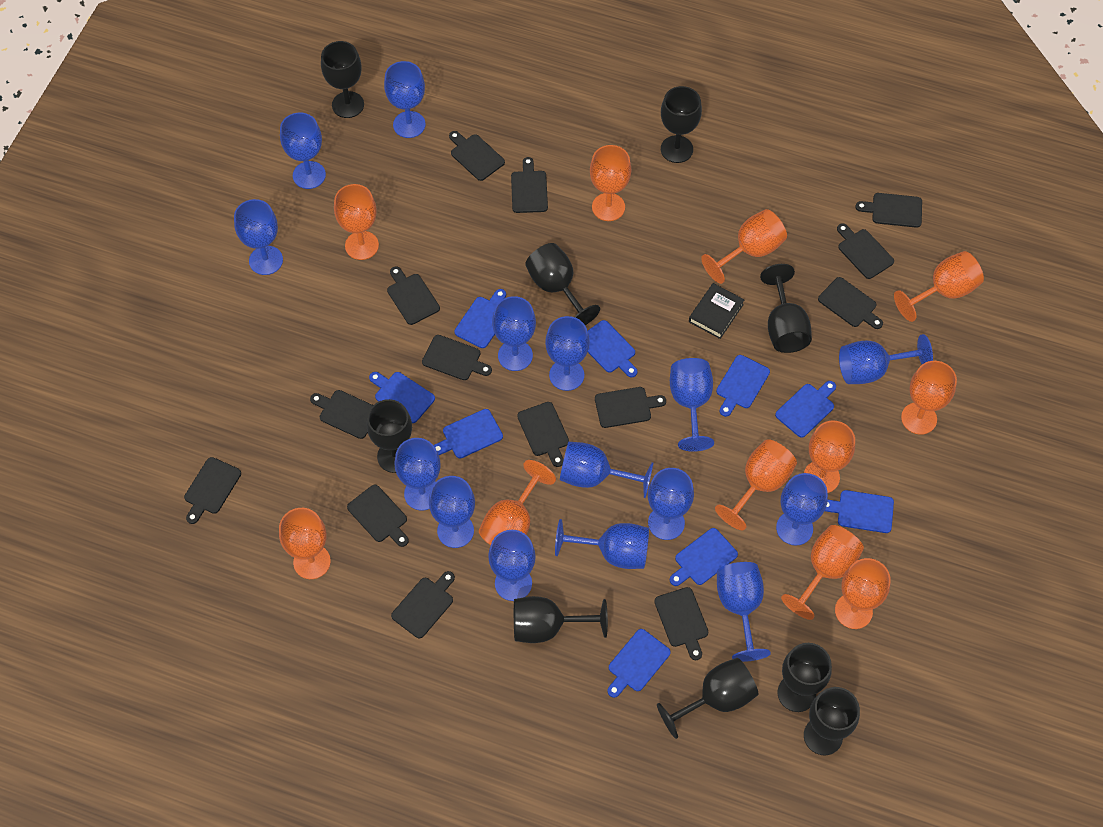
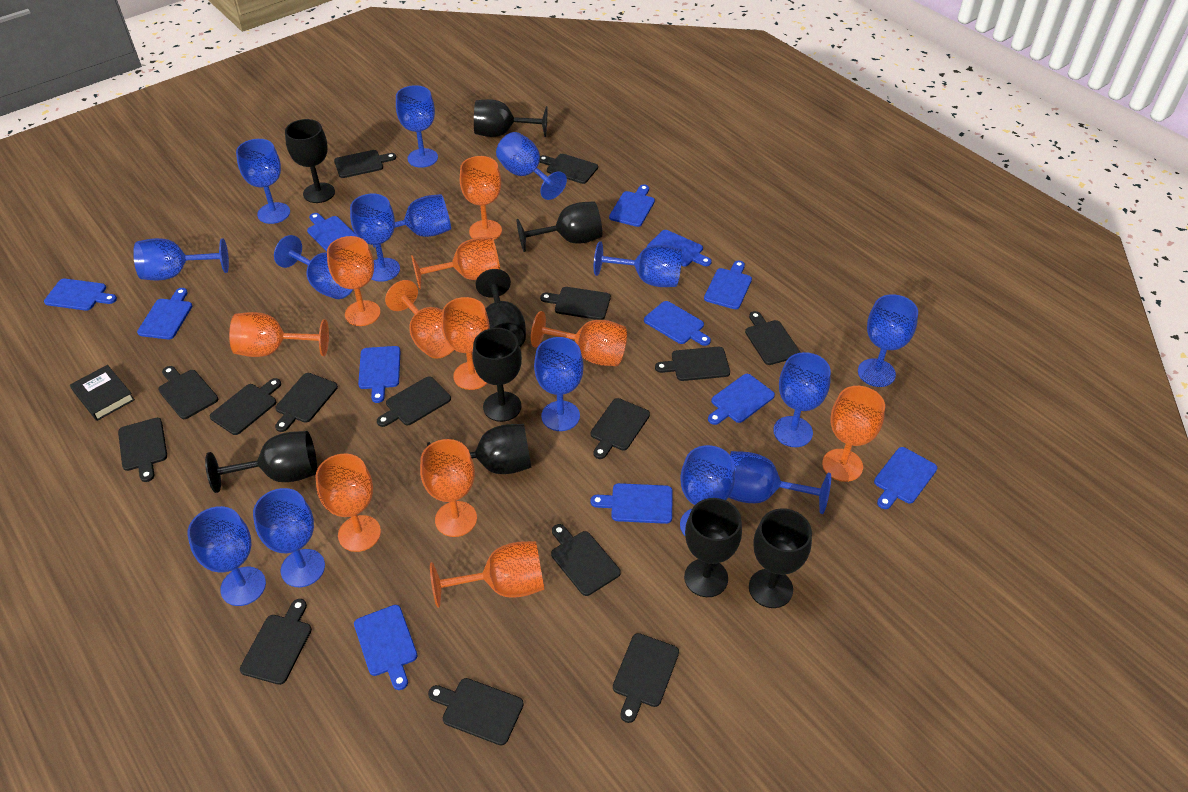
black cutting board: [184,457,241,524] [310,390,373,439] [347,485,409,547] [387,266,440,325] [391,571,455,638] [422,335,492,380] [449,131,505,181] [511,157,548,213] [517,402,569,467] [595,387,666,428] [654,587,708,660] [818,277,883,329] [837,223,894,279] [855,193,922,228] = 14 -> [118,418,167,482] [158,366,218,419] [210,378,281,435] [240,599,312,685] [275,373,338,432] [334,150,396,178] [377,376,451,427] [428,678,524,745] [539,154,598,184] [540,287,611,320] [551,524,621,596] [591,398,650,459] [613,633,679,723] [655,347,730,381] [745,311,800,365] = 15
blue cutting board: [369,372,435,423] [433,409,503,459] [454,289,506,348] [588,320,638,377] [607,629,671,698] [670,528,738,586] [716,355,770,417] [775,381,836,438] [825,490,894,533] = 9 -> [44,279,117,311] [137,288,192,339] [307,213,357,252] [354,605,417,690] [358,346,400,403] [590,483,673,524] [609,184,655,227] [644,301,711,346] [647,230,712,267] [704,260,752,309] [708,374,775,425] [874,447,937,509] = 12

